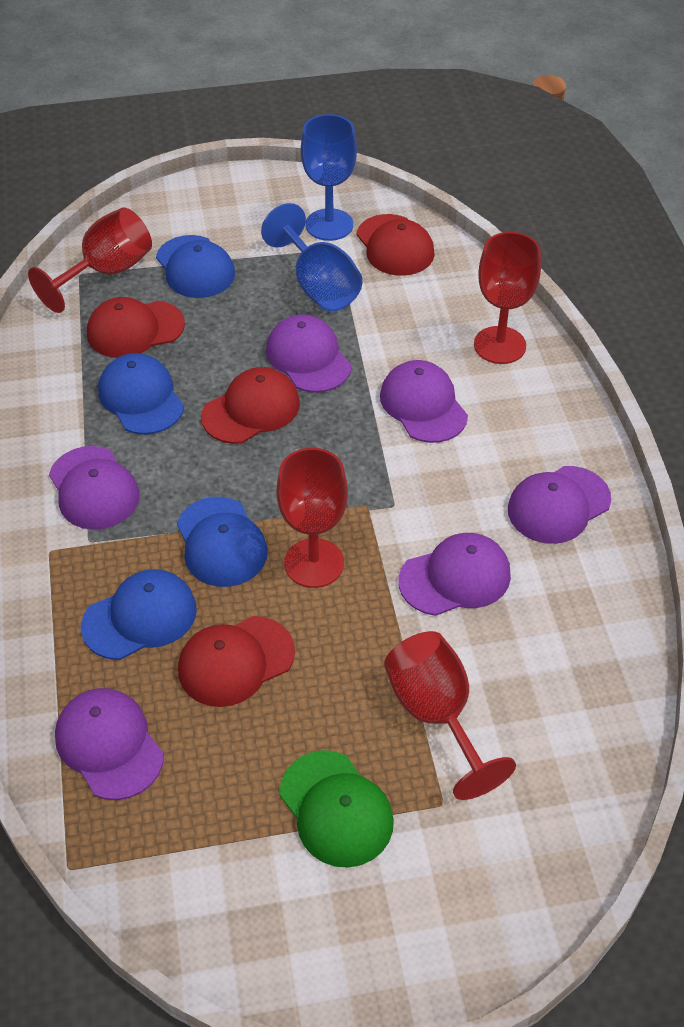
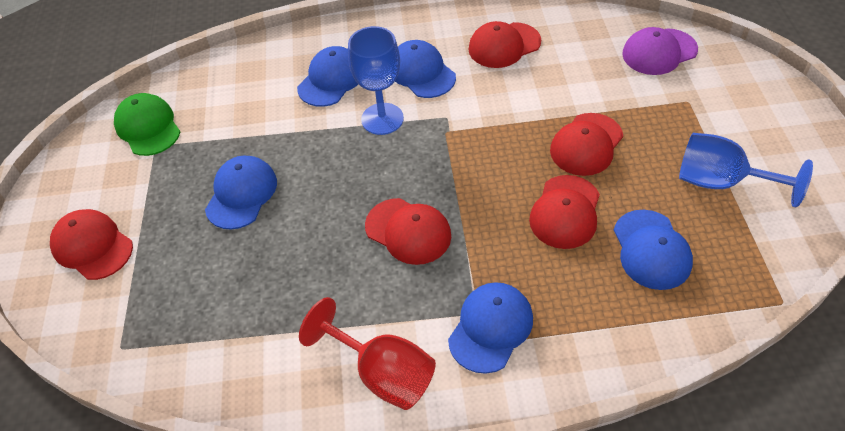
blue cap: [81,569,197,660] [98,353,184,435] [156,235,235,298] [177,497,268,587] = 4 -> [205,156,277,229] [297,46,358,107] [395,40,456,98] [448,282,533,374] [614,210,693,290] = 5
purple cap: [49,446,139,530] [55,688,164,800] [266,314,352,393] [380,360,468,443] [398,533,511,616] [508,466,611,544] = 6 -> [622,27,698,75] = 1
red cap: [87,297,185,358] [178,616,295,707] [201,367,300,444] [356,214,435,276] = 4 -> [50,209,133,280] [365,198,451,265] [468,21,541,68] [529,175,600,249] [550,113,623,176] = 5
red goblet: [28,207,152,313] [276,448,348,588] [384,631,516,800] [474,232,541,364] = 4 -> [299,297,436,410] = 1

